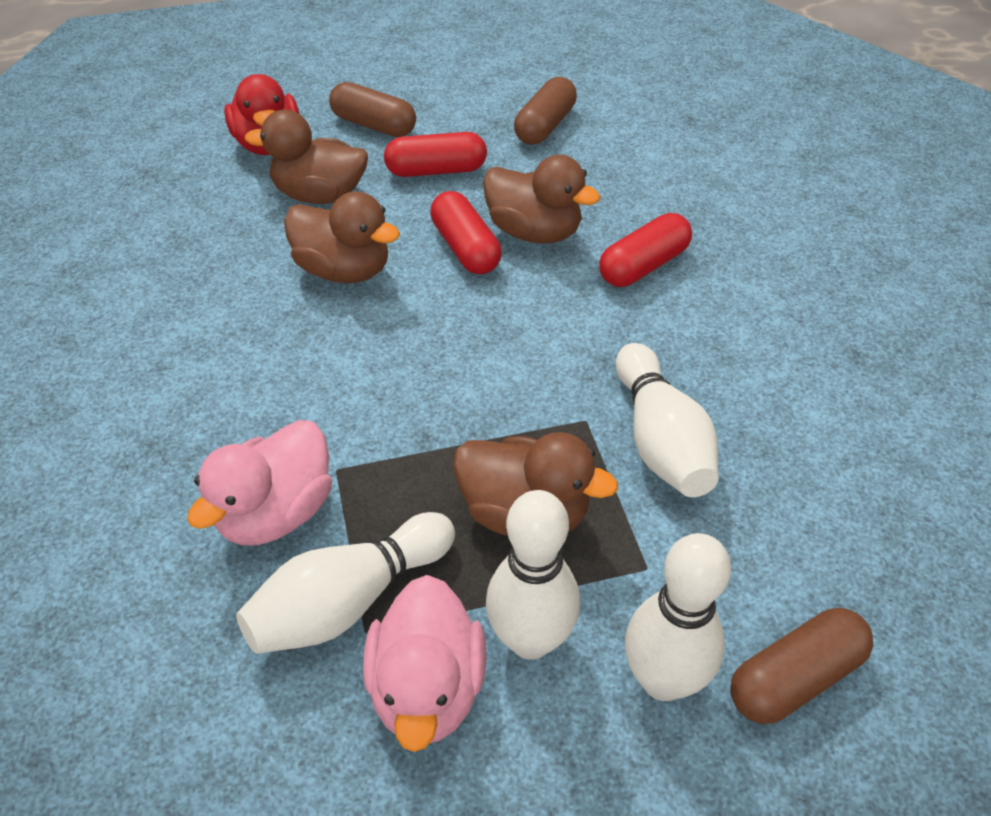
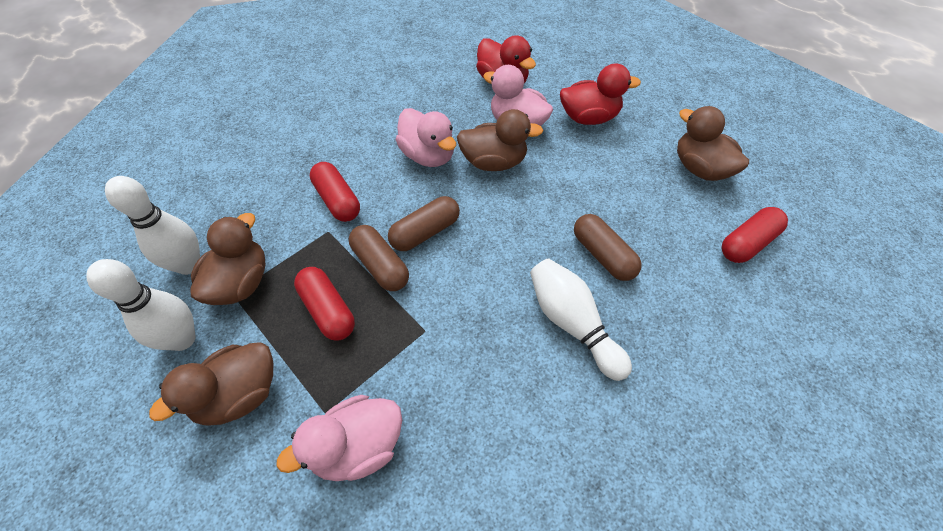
pink duck: [187,420,332,546] [363,575,486,752] = 2 -> [276,395,402,481] [396,108,456,167] [483,65,553,126] = 3
red duck: [224,74,299,155] = 1 -> [476,35,536,83] [560,63,641,125] = 2
white bowling pin: [236,512,455,654] [486,490,580,660] [616,343,719,497] [625,533,731,701] = 4 -> [86,259,196,351] [105,176,200,275] [530,258,632,381] = 3

